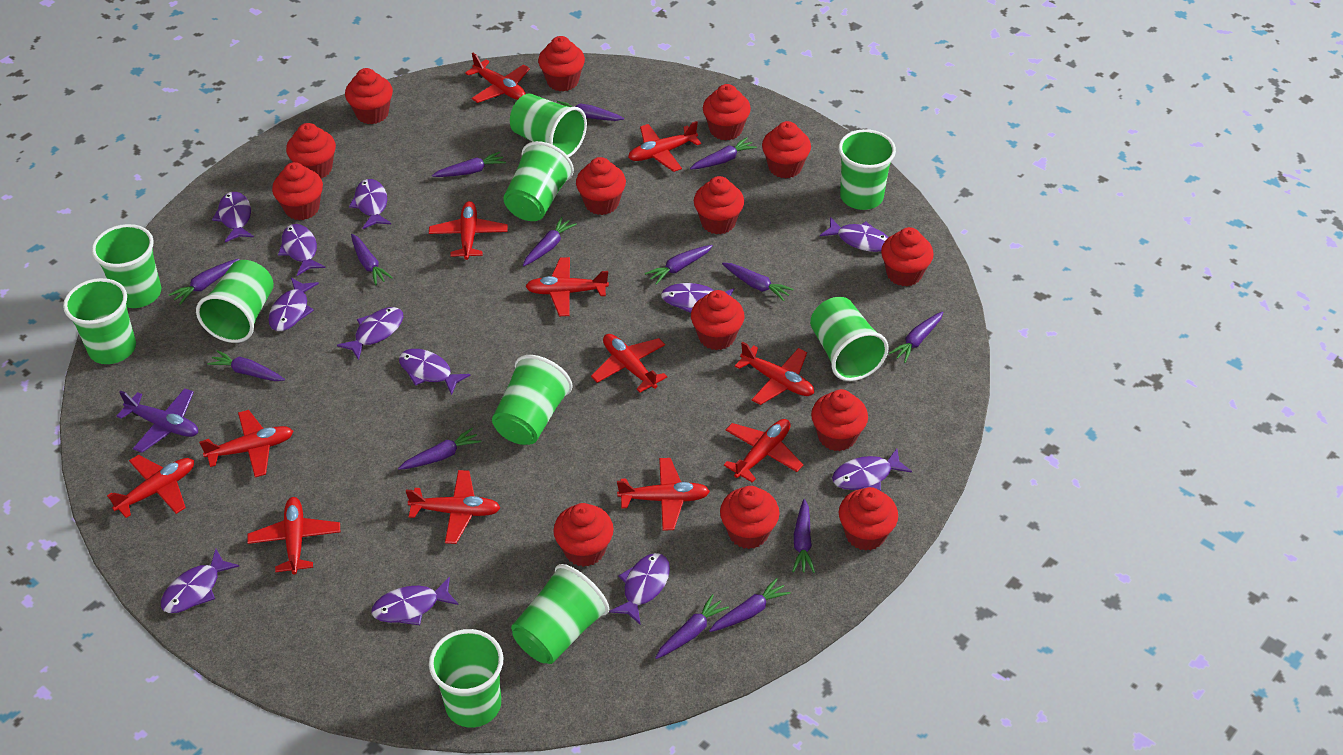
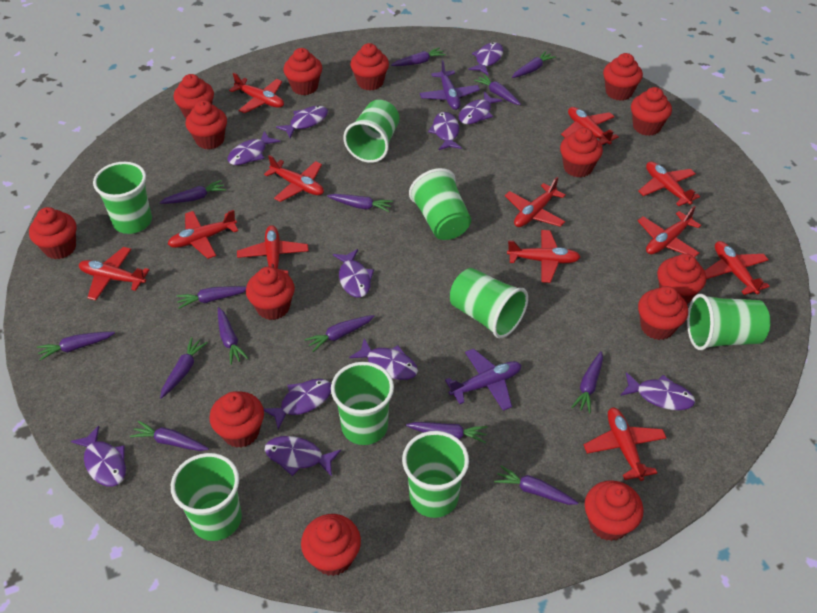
green cup: [63,278,136,364] [92,224,161,308] [196,260,274,343] [429,629,504,728] [492,355,573,445] [503,141,574,221] [510,93,587,157] [511,564,609,664] [810,297,889,381] [838,129,896,210] = 10 -> [93,162,152,234] [171,453,242,541] [331,362,394,445] [343,100,400,163] [402,431,469,518] [409,168,471,240] [450,268,528,338] [687,294,770,350] = 8
purple fish: [161,549,239,613] [212,192,254,242] [268,278,319,331] [278,224,326,276] [337,307,403,360] [349,179,391,229] [371,577,459,625] [399,349,471,395] [609,553,670,625] [661,283,734,313] [820,217,889,252] [832,449,912,491] = 12 -> [71,426,126,487] [228,131,280,165] [264,379,331,429] [265,436,341,477] [276,106,328,138] [333,249,374,298] [349,338,418,380] [428,112,462,150] [458,92,502,124] [468,42,503,75] [620,372,695,410] = 11
purple plane: [117,388,198,453] = 1 -> [420,60,480,110] [445,348,521,411] = 2

